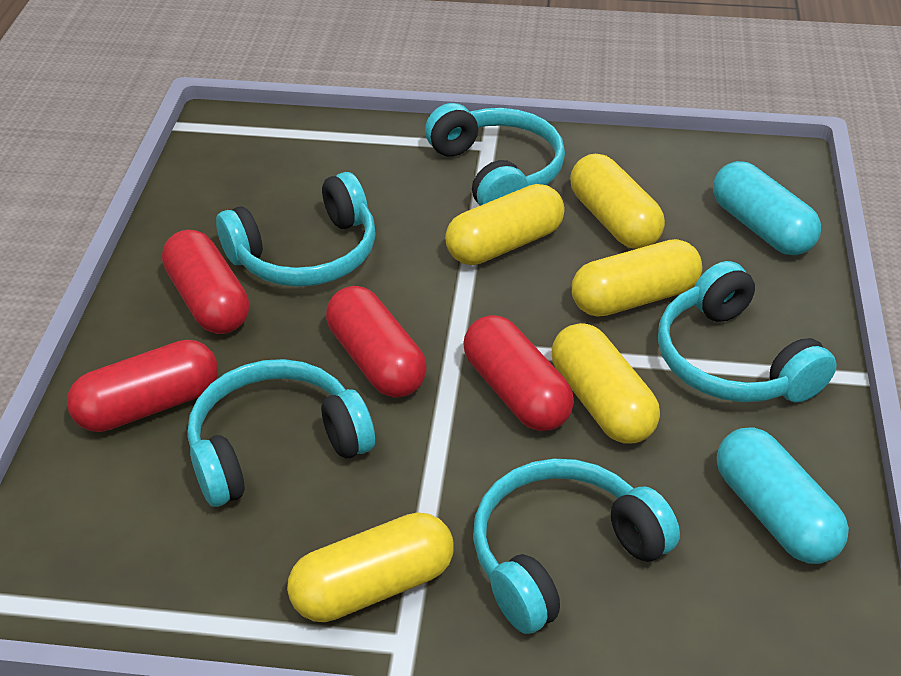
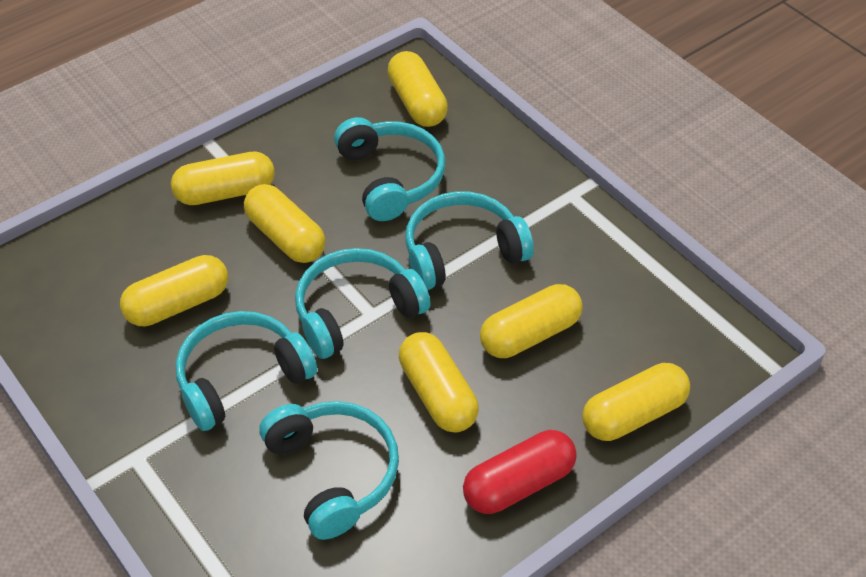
red capsule: [67,340,218,432] [162,230,249,334] [326,286,427,398] [463,315,574,431] = 4 -> [463,430,577,514] = 1
turquoise capsule: [713,161,821,255] [717,428,849,564] = 2 -> none = 0
yellow capsule: [287,512,454,622] [445,184,565,265] [551,323,660,444] [570,154,665,249] [572,239,702,317] = 5 -> [120,255,228,326] [171,152,275,205] [244,184,326,263] [387,51,448,127] [399,332,479,432] [480,284,583,358] [582,363,690,441] = 7

